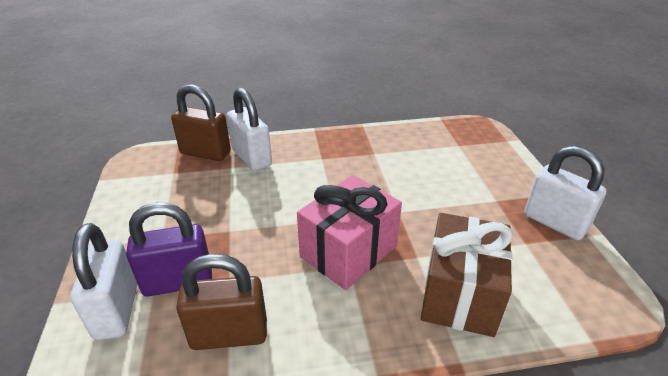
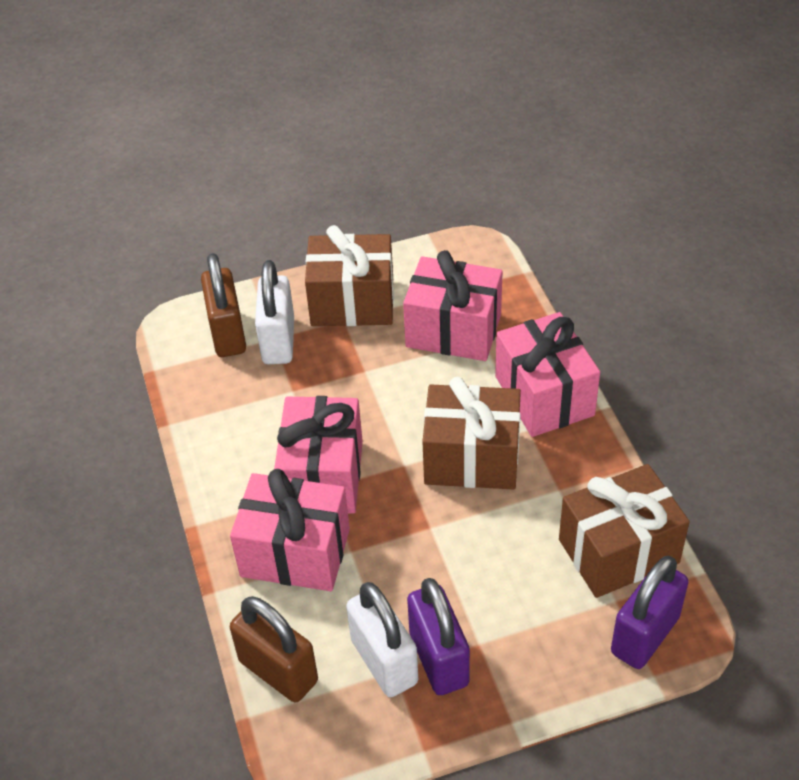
brown gift: [421,213,513,337] = 1 -> [305,225,394,326] [422,377,521,489] [559,464,690,598] = 3
pink gift: [297,175,402,290] = 1 -> [230,469,350,591] [274,396,363,514] [403,250,503,361] [495,312,600,437] = 4
purple padlock: [126,203,212,297] = 1 -> [407,578,470,695] [611,556,689,669] = 2
white padlock: [70,223,137,340] [227,88,272,171] [524,145,607,240] = 3 -> [255,260,294,364] [346,582,418,697] = 2

